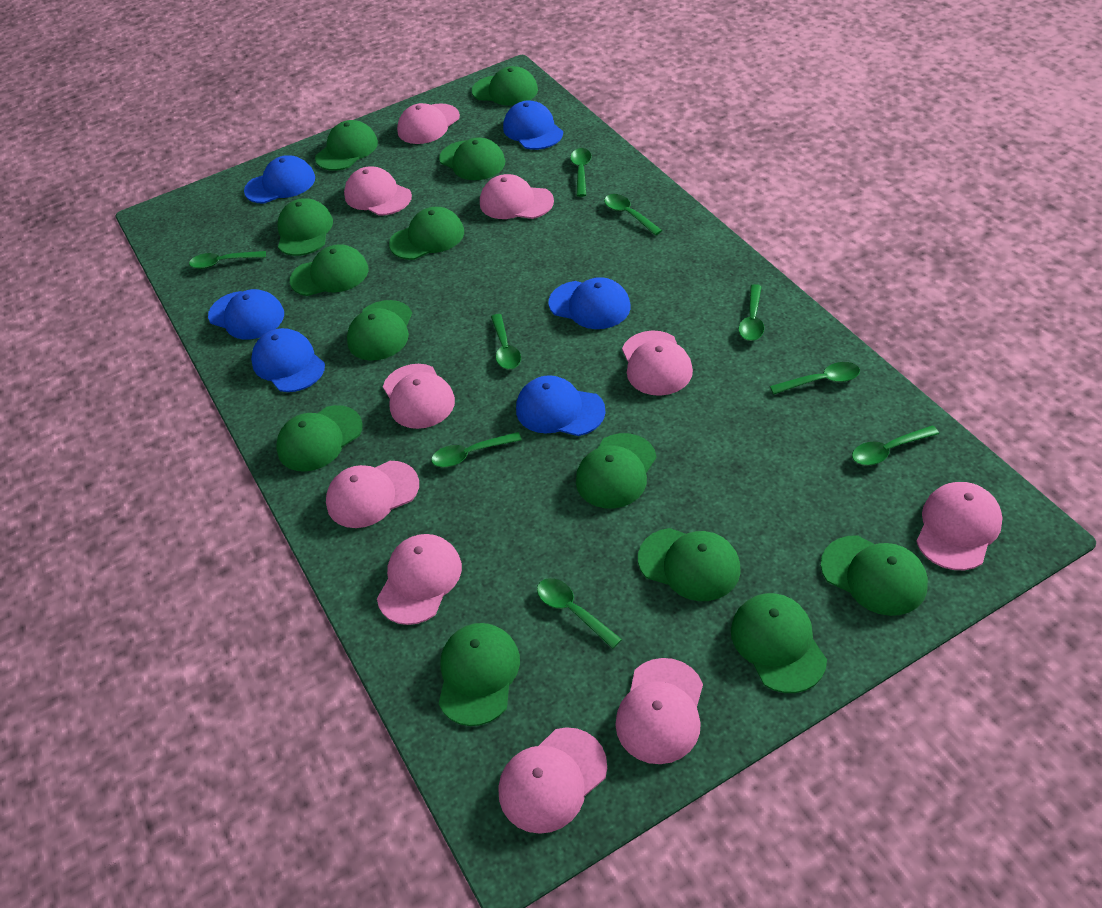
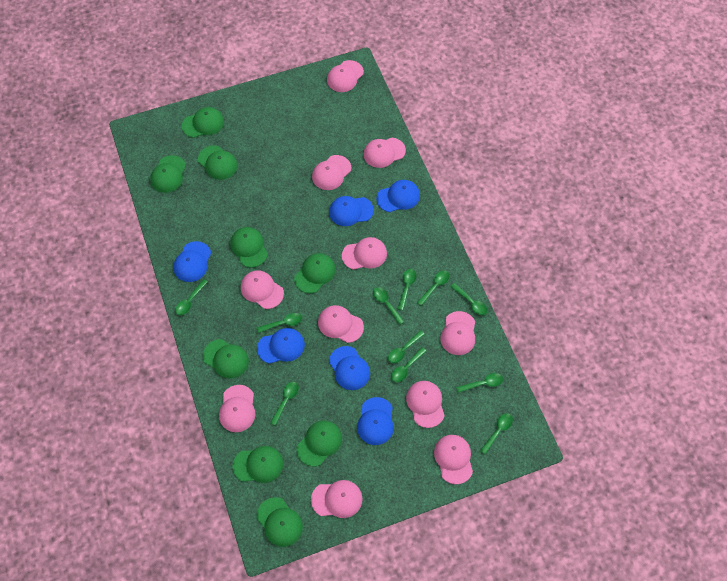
green cap: [276,405,362,472] [278,198,333,256] [290,244,368,296] [315,120,378,171] [347,300,412,361] [389,207,464,260] [439,137,505,180] [439,623,520,726] [472,66,538,106] [576,433,657,509] [638,528,741,601] [731,593,827,693] [821,535,928,616] = 13 -> [150,155,186,193] [182,107,224,138] [198,145,238,180] [203,339,249,379] [231,227,268,268] [232,446,284,483] [257,497,303,547] [294,253,336,293] [297,421,342,466] = 9
green spoon: [189,251,266,269] [431,432,522,468] [491,314,521,369] [537,578,622,649] [570,148,591,197] [604,194,662,235] [739,284,764,341] [770,362,860,395] [852,425,939,466] = 9 -> [176,279,208,315] [257,313,302,333] [270,382,299,426] [373,287,404,325] [388,330,425,363] [391,347,426,382] [398,269,417,310] [417,271,450,306] [450,283,487,315] [456,373,503,393] [480,413,513,454] = 11
pink cap: [326,461,419,528] [344,166,412,216] [377,534,462,625] [383,364,455,429] [397,103,460,144] [480,174,554,219] [498,727,607,834] [615,658,703,764] [622,331,693,396] [916,482,1003,570] = 10 -> [219,385,255,432] [241,270,284,309] [311,480,363,518] [312,155,351,190] [318,305,364,343] [327,60,364,92] [342,237,387,270] [364,138,406,168] [406,381,445,428] [434,435,473,484] [440,311,475,355] = 11

